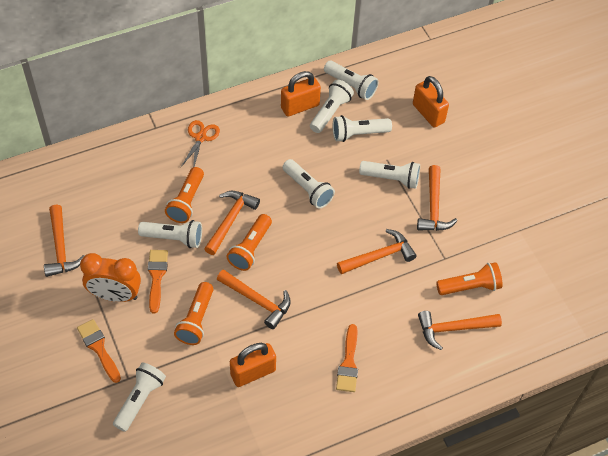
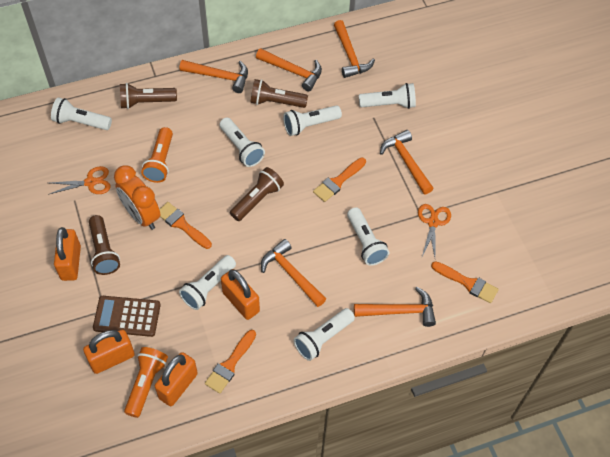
brown calculator: none = 0 -> [93,296,160,337] = 1
brown flashlight: none = 0 -> [89,215,120,275] [120,83,177,109] [230,167,284,221] [250,79,308,108] = 4
orange brush: [77,319,121,383] [148,250,168,313] [336,324,358,392] = 3 -> [159,202,212,249] [205,330,256,394] [313,158,366,202] [431,261,499,303] = 4
orange flashlight: [165,167,204,223] [174,282,214,345] [226,214,272,271] [436,262,503,295] = 4 -> [124,347,168,418] [141,127,173,183] = 2
orange padlock: [230,343,276,387] [281,71,321,117] [413,76,449,128] = 3 -> [54,227,81,281] [83,330,135,374] [155,352,198,406] [221,269,260,320] = 4
orange scissors: [180,120,220,168] = 1 -> [48,166,111,195] [418,204,451,257] = 2

